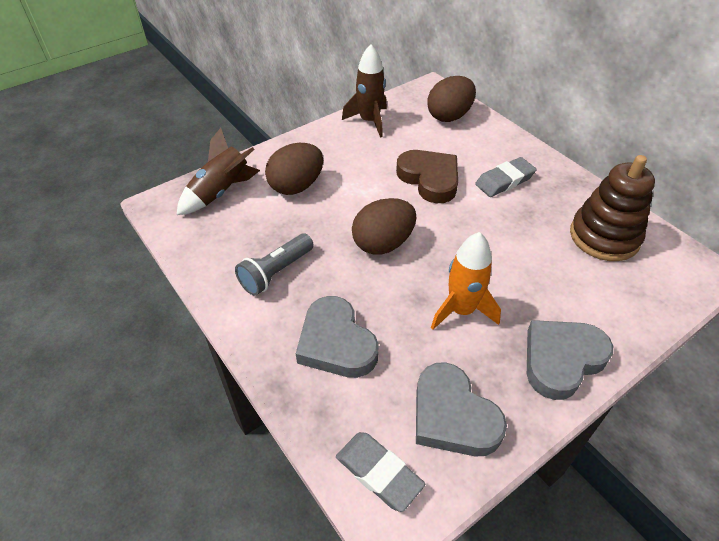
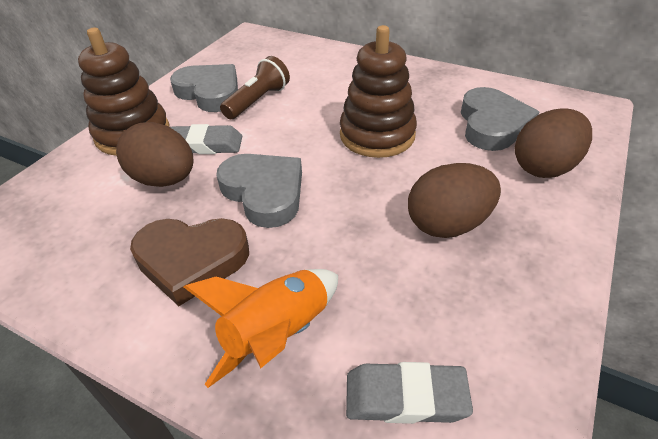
brown flashlight: none = 0 -> [220,56,290,119] = 1
brown rocket: [177,128,260,215] [342,44,387,138] = 2 -> none = 0
brown stacking toy: [570,155,655,261] = 1 -> [78,28,170,156] [340,25,417,158] = 2
grey flashlight: [235,234,314,296] = 1 -> none = 0

